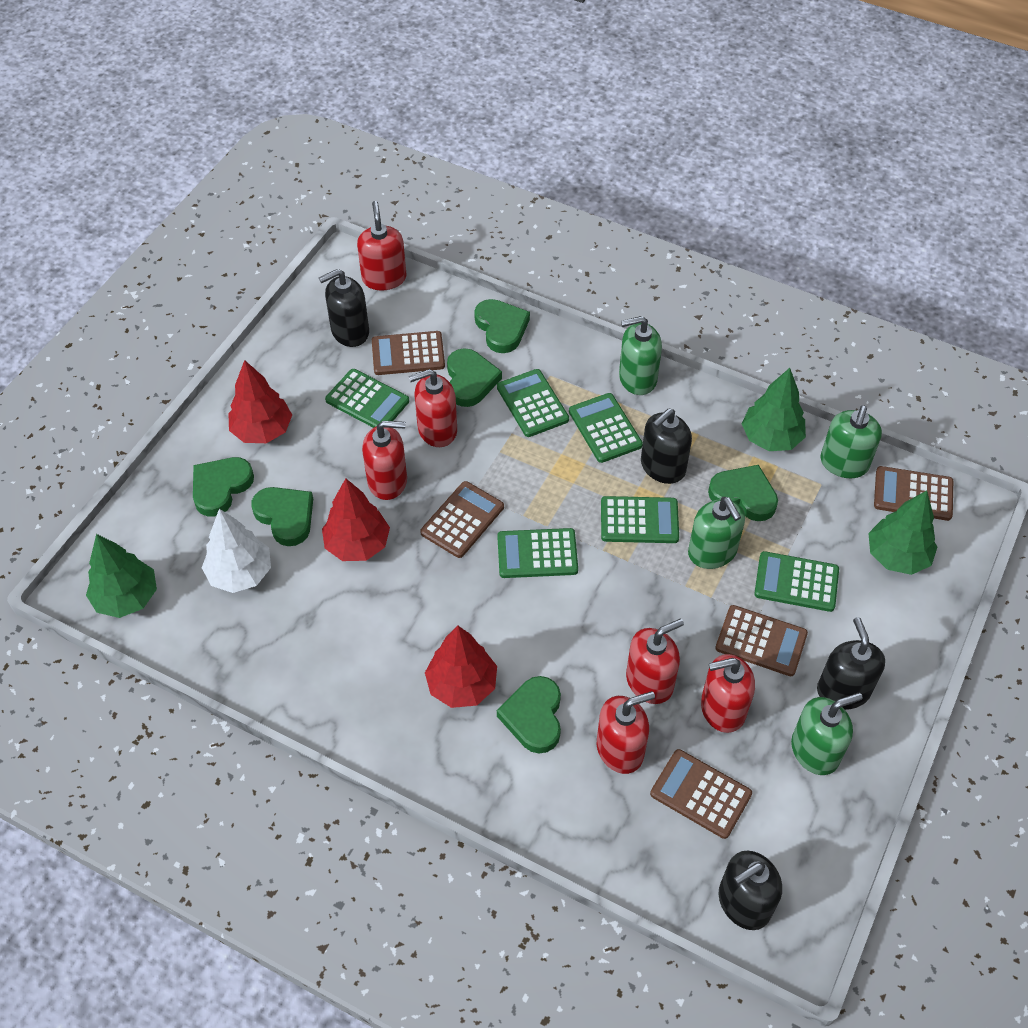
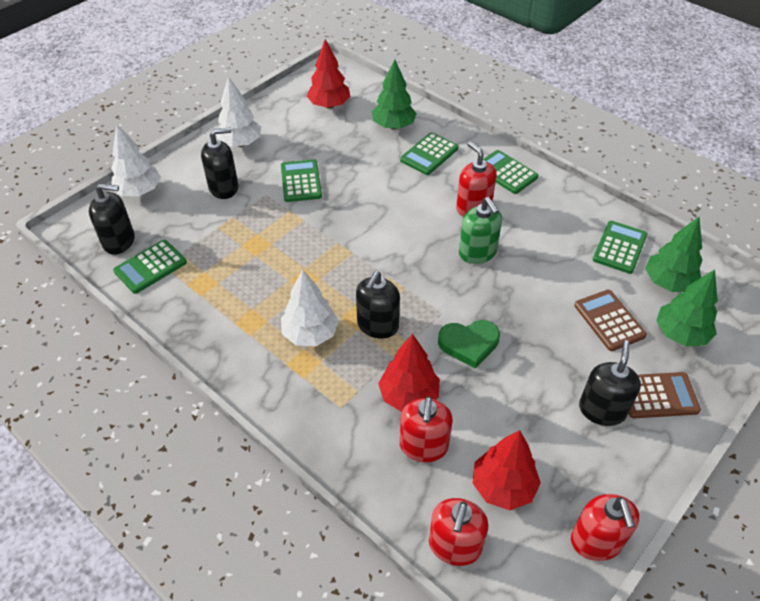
brown calculator: [372,331,445,375] [420,481,504,558] [650,749,752,839] [715,605,808,676] [874,466,953,521] = 5 -> [574,290,647,351] [629,372,701,418] = 2
green calculator: [325,369,409,428] [497,369,569,437] [497,528,578,578] [569,393,643,463] [601,496,679,543] [754,551,839,612] = 6 -> [113,240,187,294] [281,159,322,202] [400,132,459,175] [483,150,538,194] [593,221,647,274] = 5
green heart: [193,457,254,517] [251,487,313,546] [447,348,502,407] [474,299,530,353] [497,676,561,753] [708,465,778,521] = 6 -> [438,320,500,369] = 1
green soap dispenser: [619,316,662,395] [688,497,745,569] [791,693,863,775] [820,405,882,478] = 4 -> [459,197,502,264] = 1
red soap dispenser: [357,201,406,291] [362,421,407,500] [409,369,457,447] [597,691,655,774] [626,619,684,704] [701,654,755,733] = 6 -> [400,396,453,462] [429,498,488,566] [456,142,497,217] [571,494,639,561] = 4
white tree: [202,509,271,593] = 1 -> [111,125,161,196] [216,76,261,147] [281,269,339,346] = 3

